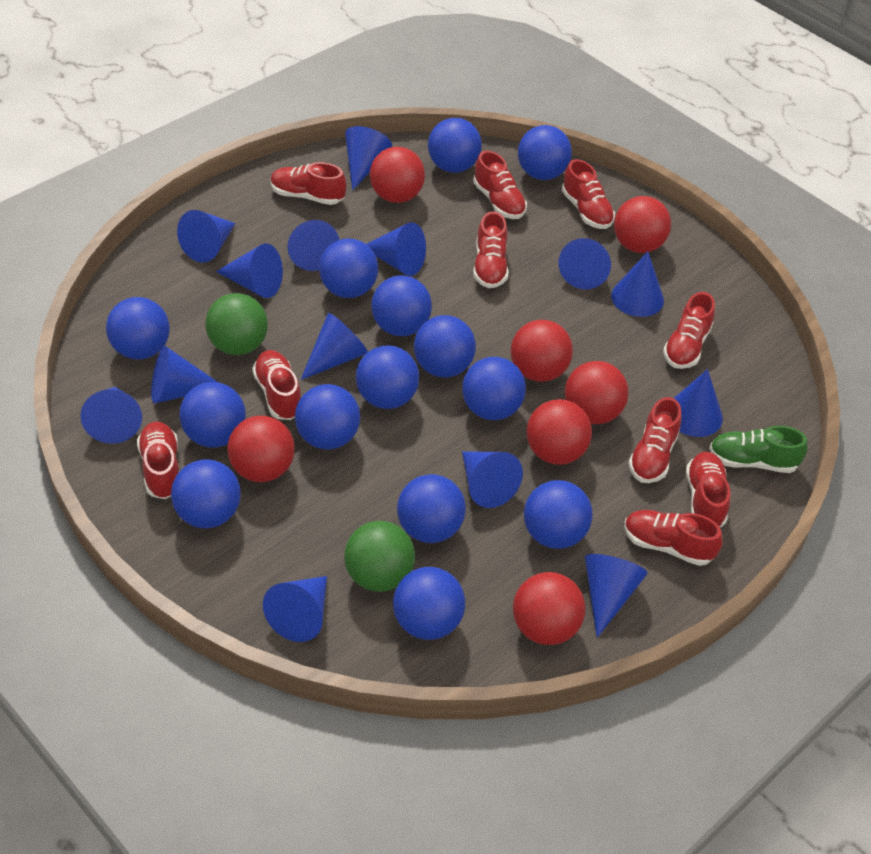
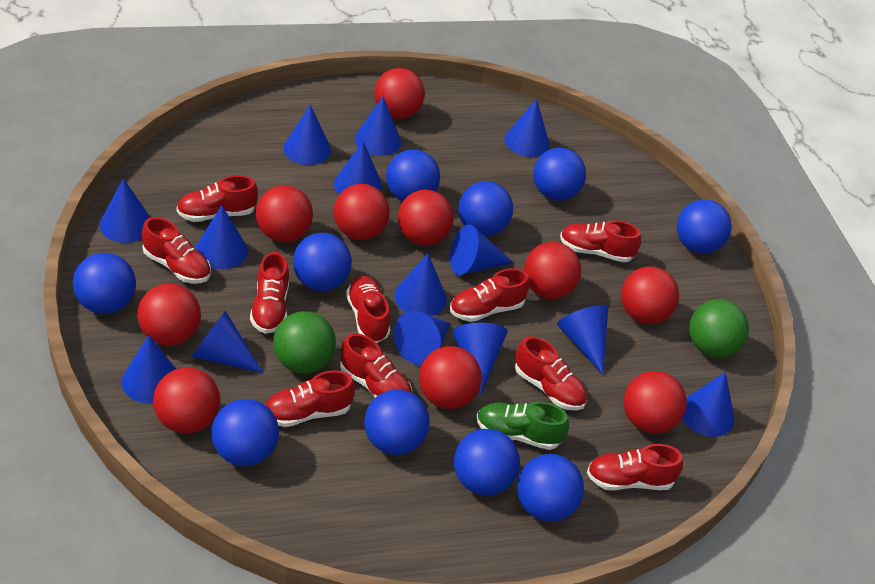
blue ball: [106,297,170,360] [171,459,241,528] [179,382,246,448] [295,384,360,450] [319,239,378,298] [356,345,419,409] [371,275,432,336] [393,567,465,640] [397,474,466,543] [414,315,476,378] [428,118,482,173] [462,357,526,420] [518,125,572,180] [524,480,593,549] = 14 -> [73,253,136,314] [211,399,279,466] [293,233,352,291] [364,389,430,455] [386,149,440,202] [454,429,520,495] [458,181,513,236] [517,454,584,522] [533,148,586,201] [677,199,732,254] = 10
red ball: [227,416,295,482] [370,147,425,203] [511,320,573,382] [513,572,585,645] [526,399,592,465] [565,361,628,424] [614,196,671,253] = 7 -> [137,284,201,346] [153,367,220,433] [256,185,313,242] [334,184,390,240] [374,68,425,119] [398,190,454,246] [419,346,482,409] [524,242,581,299] [621,266,679,324] [624,371,687,434] = 10

